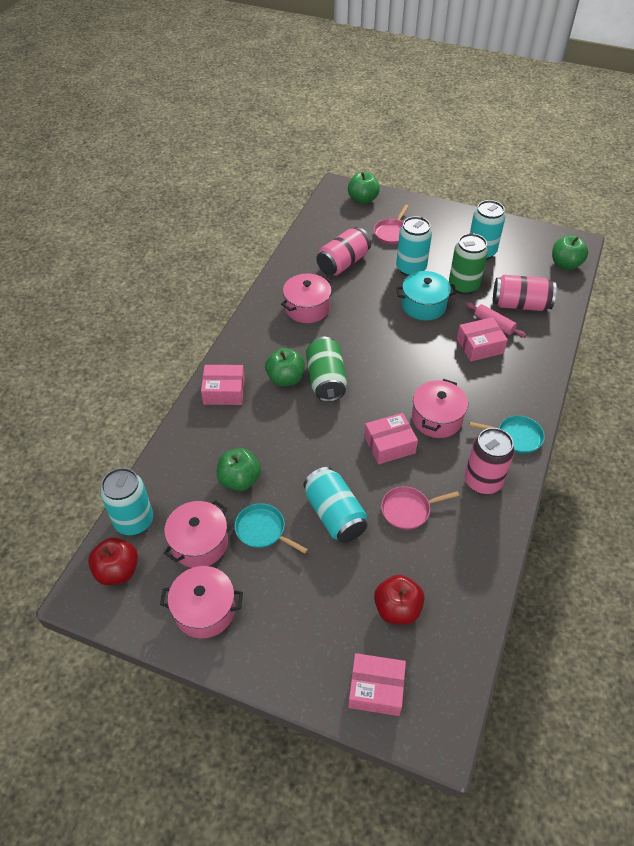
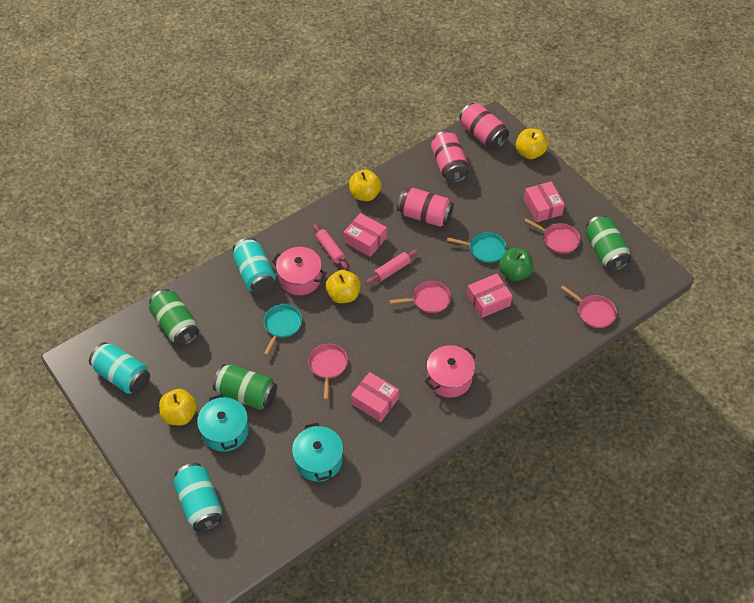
green apple: [217,448,261,491] [265,348,305,386] [348,172,380,204] [552,236,588,270] = 4 -> [499,248,534,281] = 1
green can: [306,337,347,402] [449,233,488,295] = 2 -> [149,289,199,346] [213,364,277,410] [585,215,631,271] = 3
pink pan: [374,205,408,244] [381,486,459,530] = 2 -> [308,344,348,400] [390,281,451,313] [524,219,580,254] [561,286,617,328] = 4
pink pot: [160,566,243,639] [164,500,228,568] [281,274,333,323] [412,379,468,438] = 4 -> [272,247,326,295] [425,345,476,398] = 2
pink rolling pin: [466,302,526,338] = 1 -> [313,224,348,269] [366,250,418,284] = 2
red apple: [88,538,138,585] [374,575,424,625] = 2 -> none = 0
turquoise can: [100,468,153,535] [304,467,368,543] [396,216,432,276] [470,200,505,260] = 4 -> [89,342,150,394] [173,463,223,532] [233,238,276,294] = 3
turquoise pot: [396,271,457,320] = 1 -> [197,394,249,452] [292,423,343,482] = 2
yellow apple: none = 0 -> [159,389,197,425] [326,270,361,303] [349,170,382,201] [516,128,548,159] = 4

